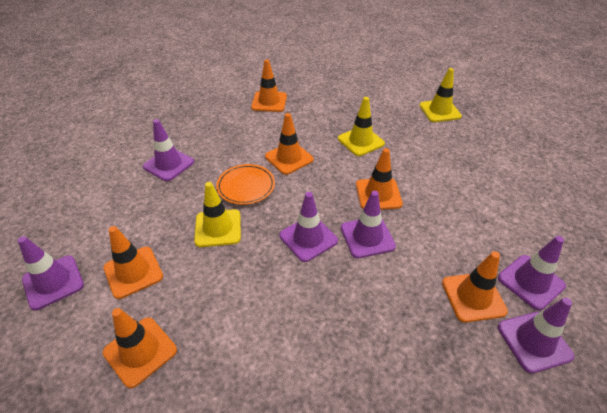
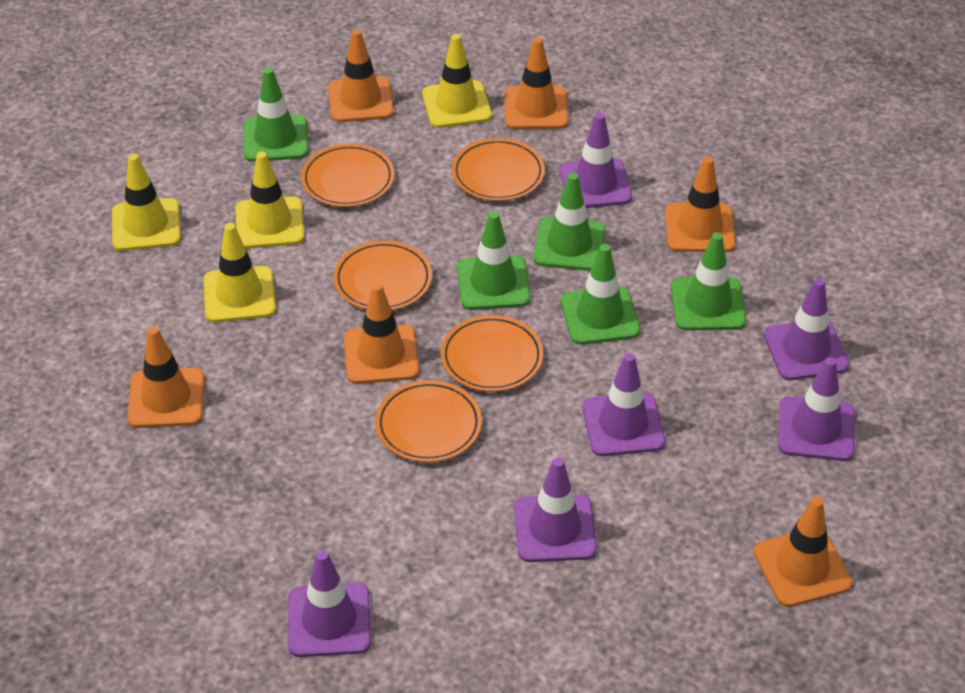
green traffic cone: none = 0 -> [244,68,308,162] [457,211,530,310] [533,173,606,271] [561,244,640,345] [671,232,746,331] = 5
orange plate: [216,164,275,205] = 1 -> [301,144,394,207] [333,241,432,310] [375,380,482,462] [441,315,543,392] [452,138,545,201] = 5
yellow traffic cone: [194,182,241,247] [338,97,385,156] [419,68,462,122] = 3 -> [112,154,181,251] [203,223,276,323] [235,151,304,249] [422,34,492,128] = 4

